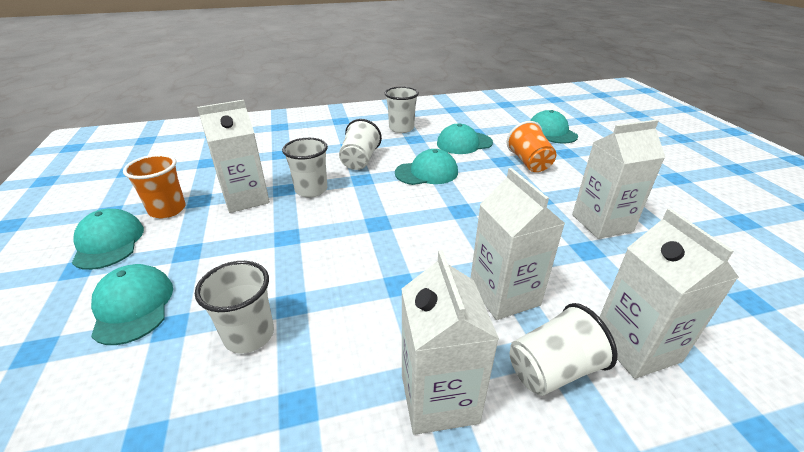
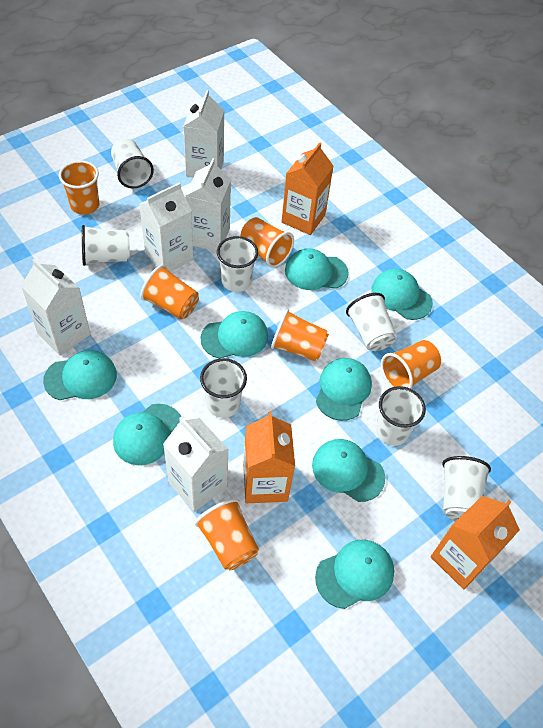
orange carton: none = 0 -> [243,412,295,503] [281,142,334,235] [430,496,520,589] = 3
orange cup: [123,154,186,218] [507,121,556,172] = 2 -> [59,160,99,215] [141,265,199,319] [194,498,259,570] [241,217,294,268] [271,309,329,361] [381,340,441,389] = 6
turquoise cap: [72,209,144,270] [91,264,173,345] [395,149,458,185] [437,124,493,154] [530,110,578,143] = 5 -> [43,350,117,400] [113,404,181,465] [200,311,268,359] [285,248,349,290] [312,439,385,502] [315,540,394,609] [316,358,372,421] [371,269,433,320] = 8
white cup: [195,261,274,354] [282,138,328,197] [339,119,382,170] [385,87,419,133] [510,303,618,396] = 5 -> [82,225,130,266] [111,139,154,188] [200,358,247,418] [217,236,258,292] [346,293,397,351] [376,386,426,446] [442,456,491,521] = 7

